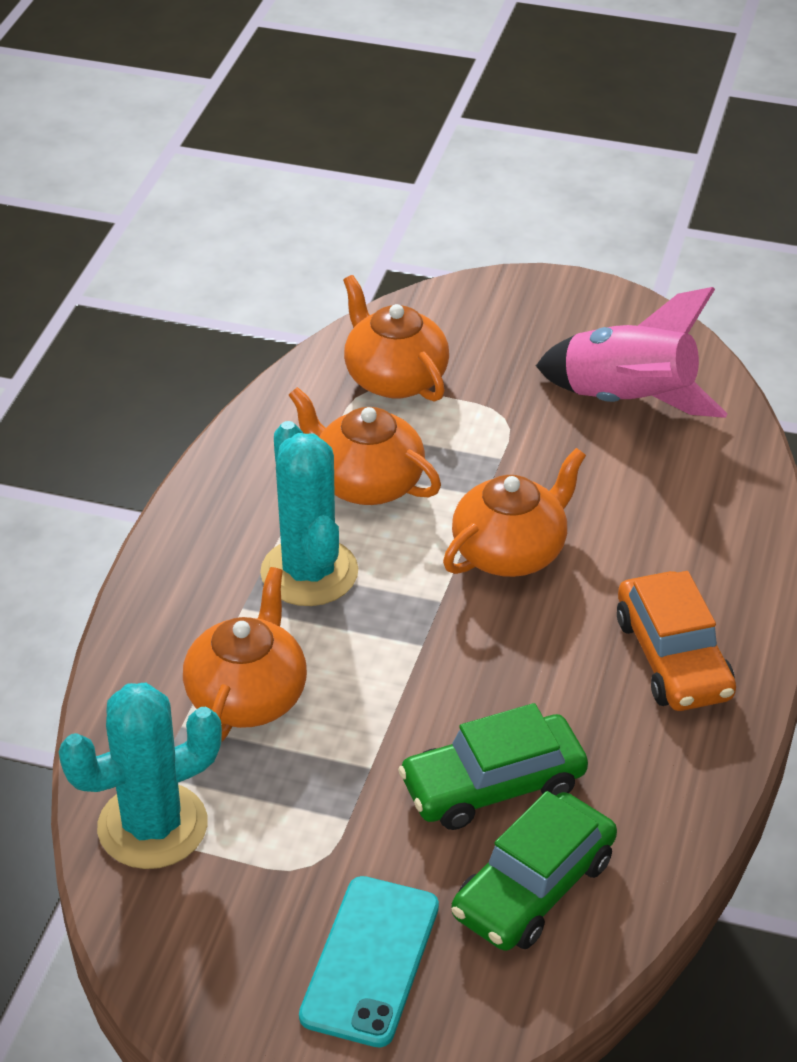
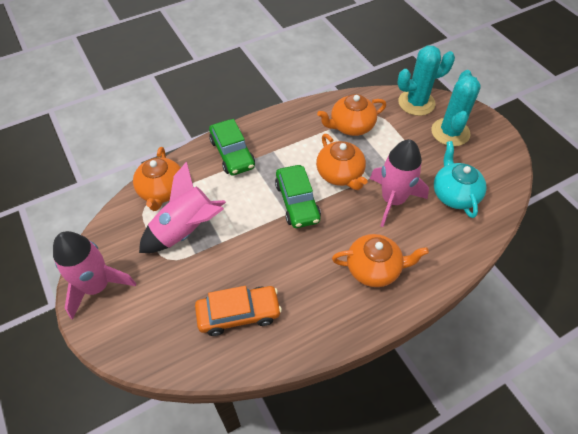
pink rocket: [536,287,728,418] = 1 -> [53,231,136,320] [139,162,226,253] [370,139,429,227] = 3
turquoise phone: [299,876,439,1047] = 1 -> none = 0
turquoise teapot: none = 0 -> [434,141,487,218] = 1

